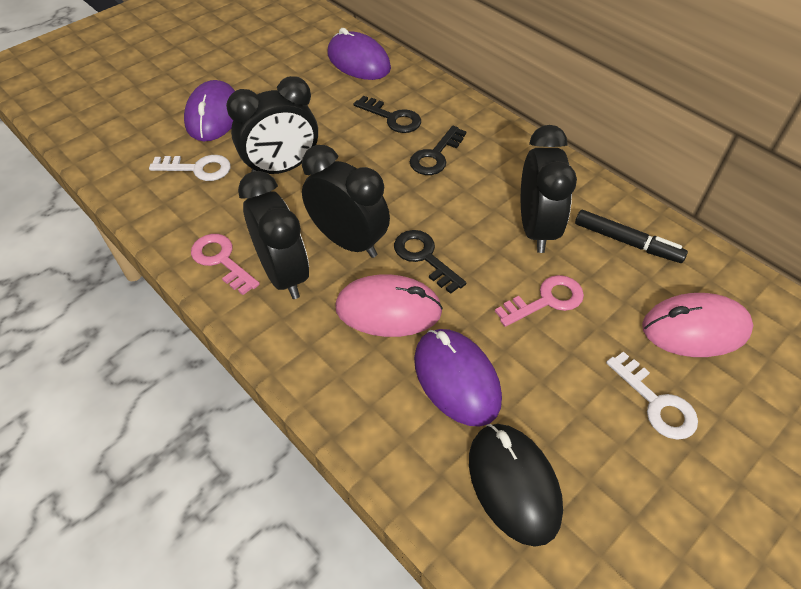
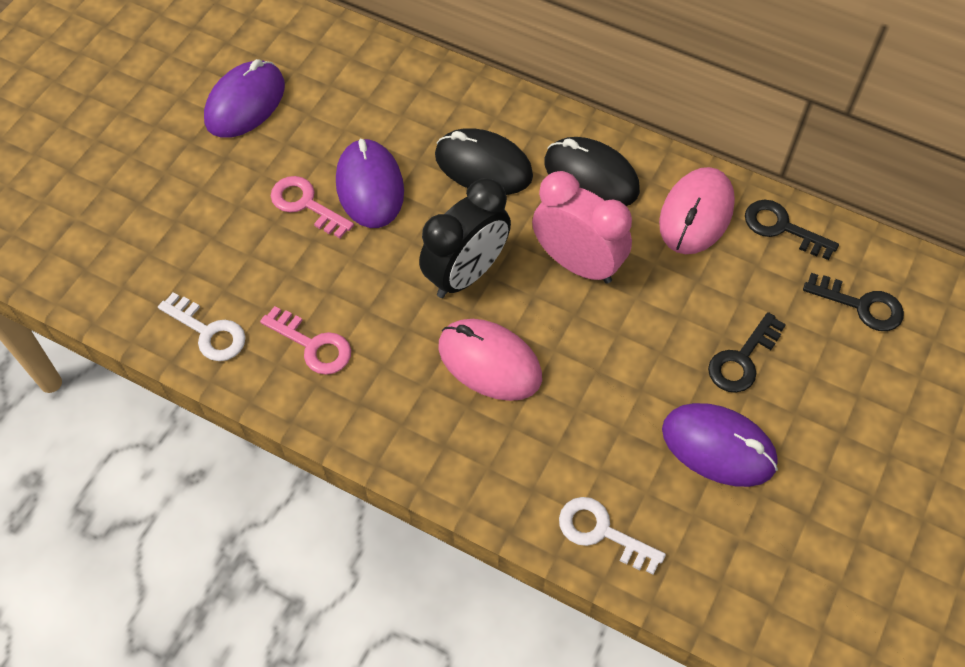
black clock: [226,76,318,174] [238,171,309,299] [302,145,390,258] [521,125,577,253] = 4 -> [419,178,511,298] = 1
black marker: [575,210,688,263] = 1 -> none = 0
black mouse: [469,424,563,547] = 1 -> [435,128,533,195] [544,137,640,206] = 2
pink clock: none = 0 -> [532,171,632,284] = 1

